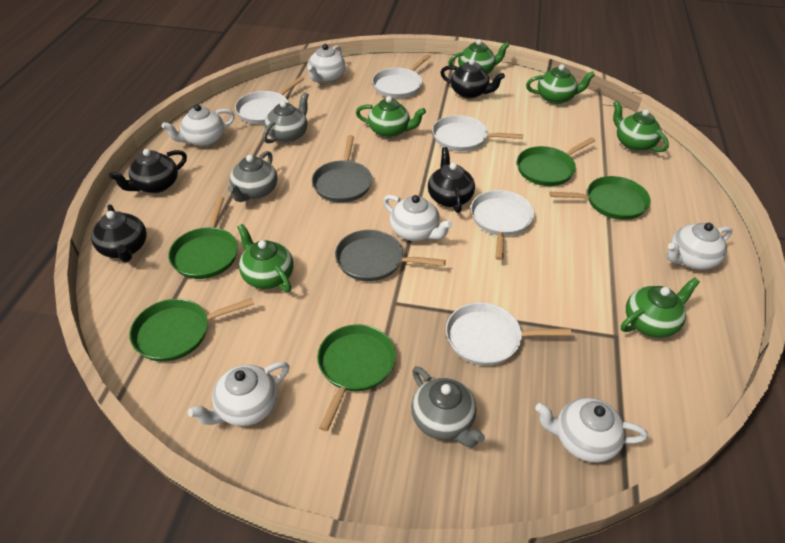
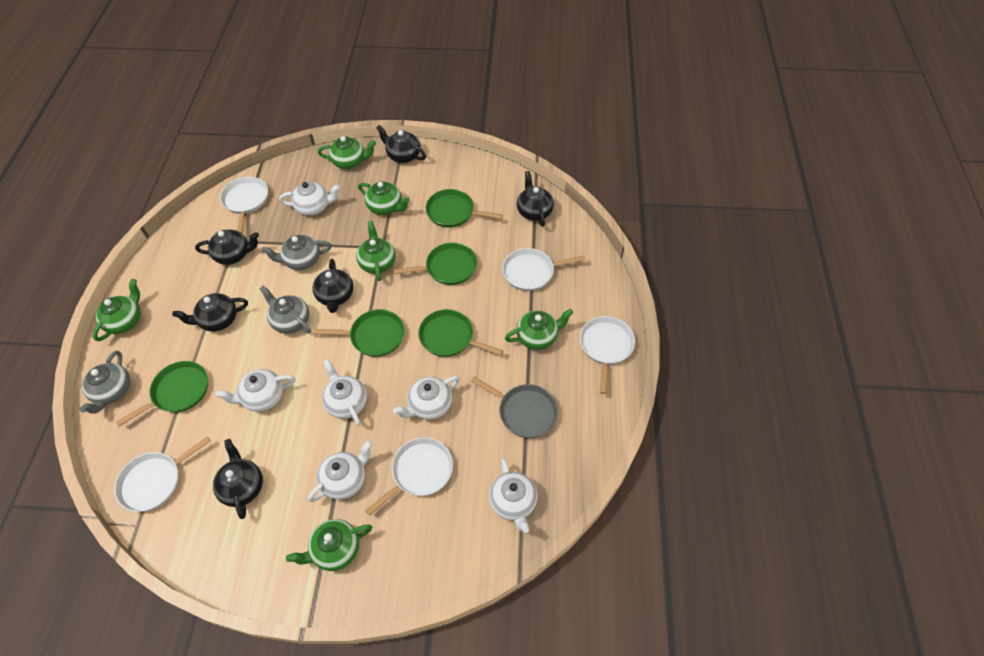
black teapot: [91,204,147,262] [109,149,187,193] [428,147,475,213] [440,59,505,99] = 4 -> [172,293,248,331] [195,230,259,265] [213,439,263,519] [312,259,353,313] [376,125,426,163] [517,171,554,227] = 6
grey pan: [312,135,372,203] [335,230,446,281] = 2 -> [471,377,558,438] = 1

